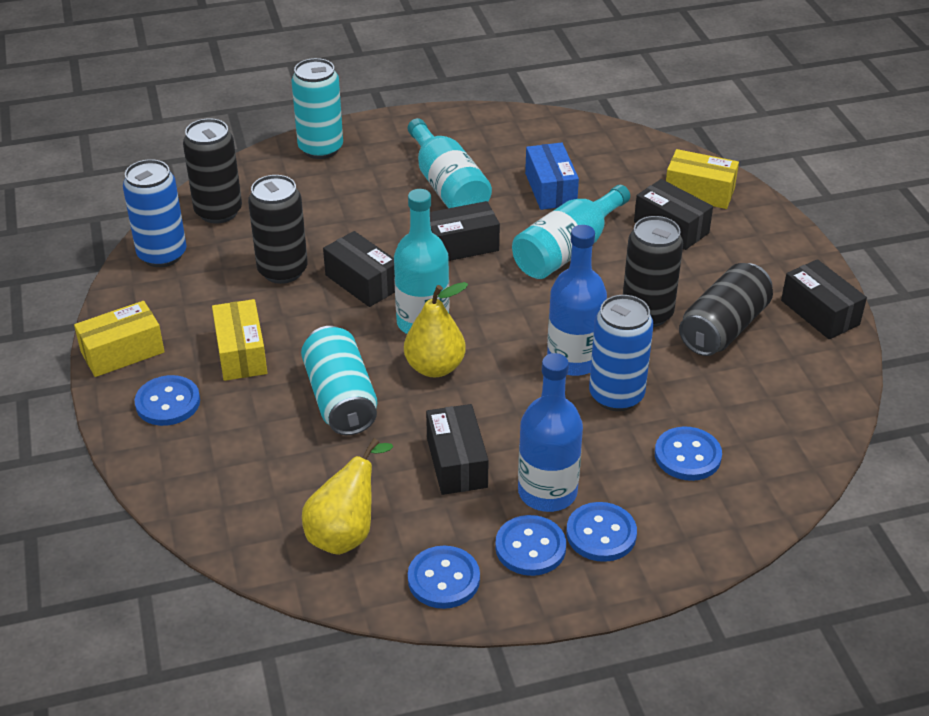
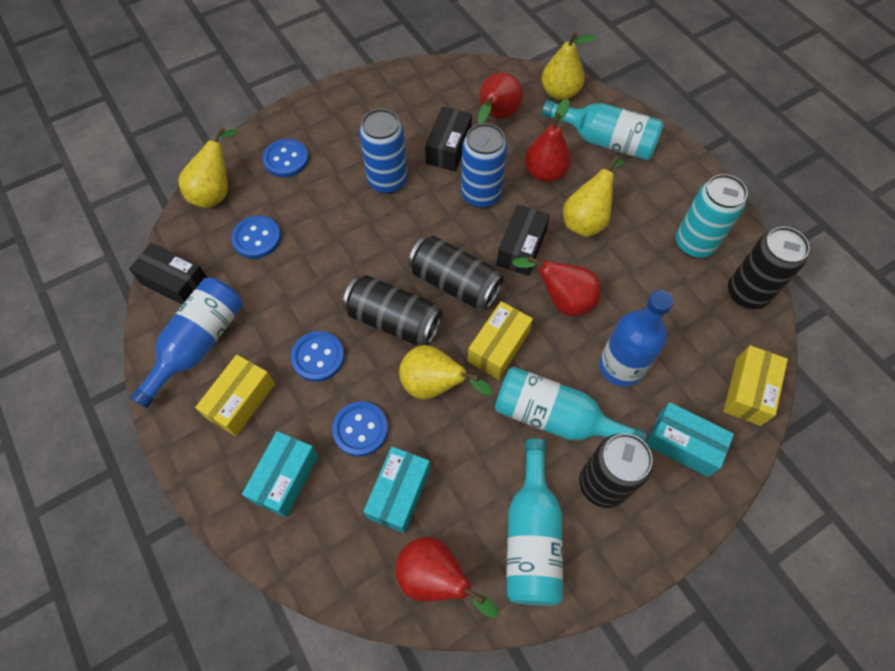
black box: [323,231,395,307] [426,404,489,495] [430,201,500,261] [634,179,713,250] [781,259,867,339] = 5 -> [129,243,207,305] [425,106,472,171] [496,204,550,276] = 3
blue box: [525,143,579,210] = 1 -> none = 0
blue button: [135,375,200,426] [408,546,480,609] [495,515,566,576] [566,502,637,562] [655,426,722,481] = 5 -> [231,216,281,259] [263,139,309,177] [291,331,344,382] [332,402,388,457] = 4
red pear: none = 0 -> [396,537,498,619] [478,73,523,124] [512,256,601,316] [525,99,571,182] = 4
turquoise box: none = 0 -> [242,431,318,518] [363,446,430,533] [646,402,734,477] = 3
turquoise can: [292,58,343,159] [301,326,377,435] = 2 -> [676,174,748,258] = 1
yellow pear: [302,438,393,555] [404,282,468,377] = 2 -> [178,127,238,208] [399,345,493,399] [542,32,596,100] [563,156,624,237] = 4

